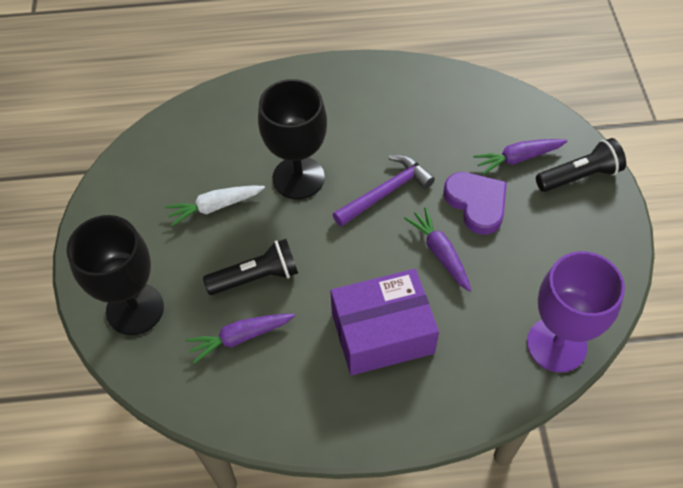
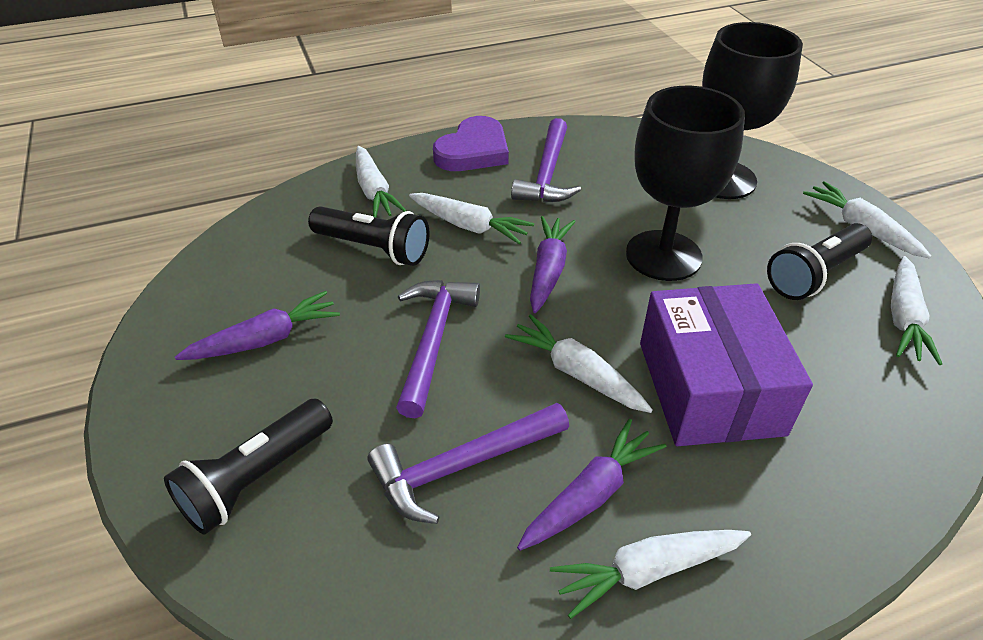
black flashlight: [203,239,298,295] [536,138,626,192] = 2 -> [164,399,333,535] [308,206,429,266] [767,223,872,300] = 3
purple goblet: [527,251,625,372] = 1 -> none = 0
purple hammer: [333,155,435,227] = 1 -> [368,403,569,524] [396,280,480,418] [511,118,581,203] = 3
white carrot: [165,185,265,226] = 1 -> [356,146,407,218] [409,193,534,244] [505,314,653,413] [550,530,751,619] [803,181,932,259] [891,256,942,365] = 6

